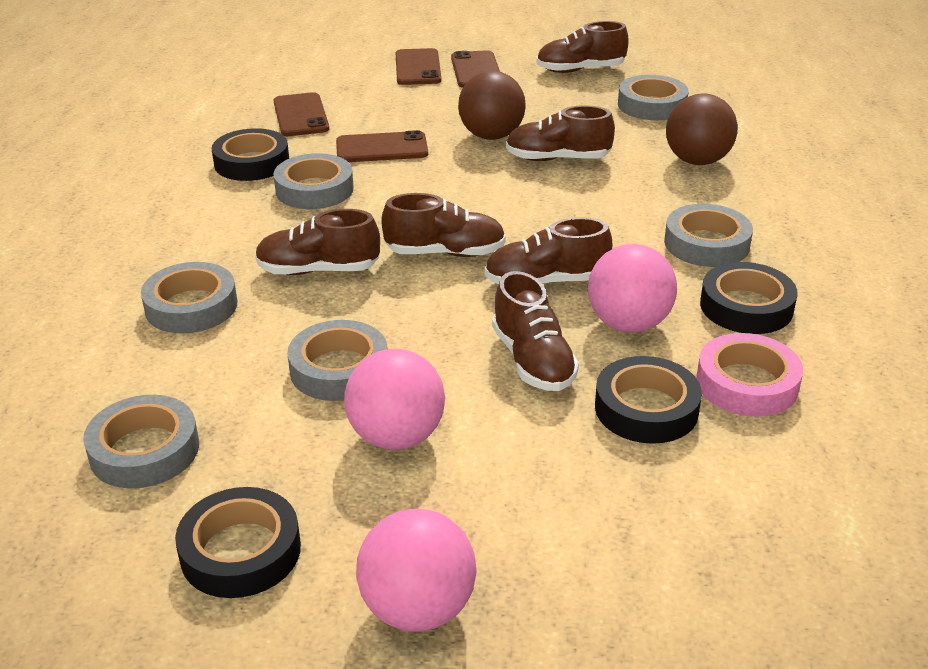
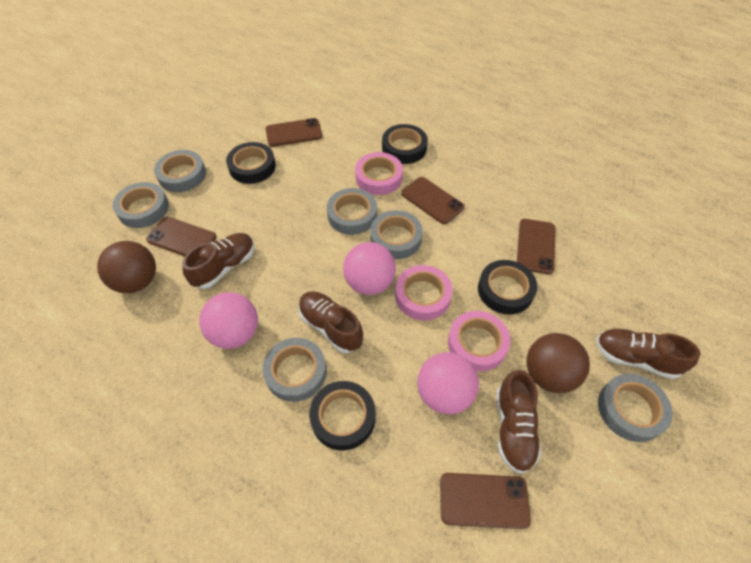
brown phone: [274,92,329,136] [336,130,428,162] [396,48,441,85] [451,50,500,88] = 4 -> [146,217,216,256] [266,118,322,147] [401,177,465,224] [440,473,531,529] [517,219,555,274] = 5
brown shoe: [255,209,380,275] [381,193,506,257] [485,217,612,285] [492,271,579,391] [506,105,615,161] [536,21,629,73] = 6 -> [183,233,255,289] [298,291,363,353] [496,370,541,474] [596,329,701,379] = 4
pink tape: [696,333,803,417] = 1 -> [355,152,403,195] [395,265,453,320] [448,311,511,371] = 3

